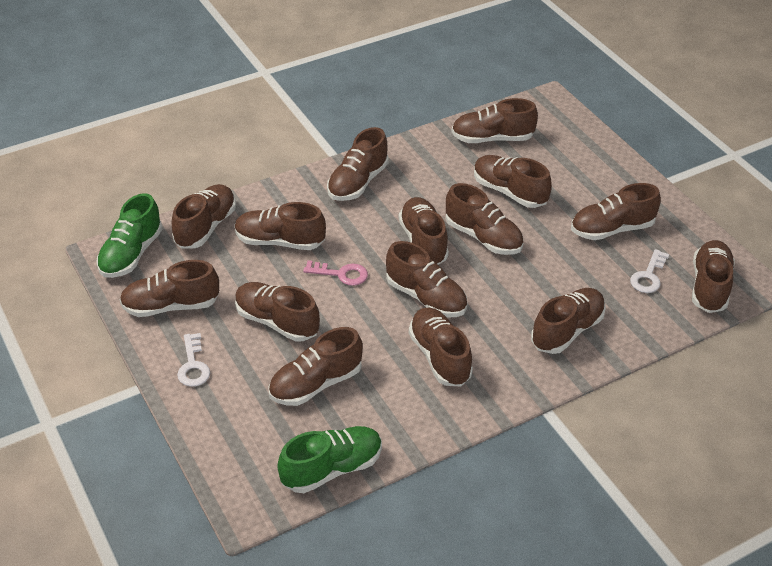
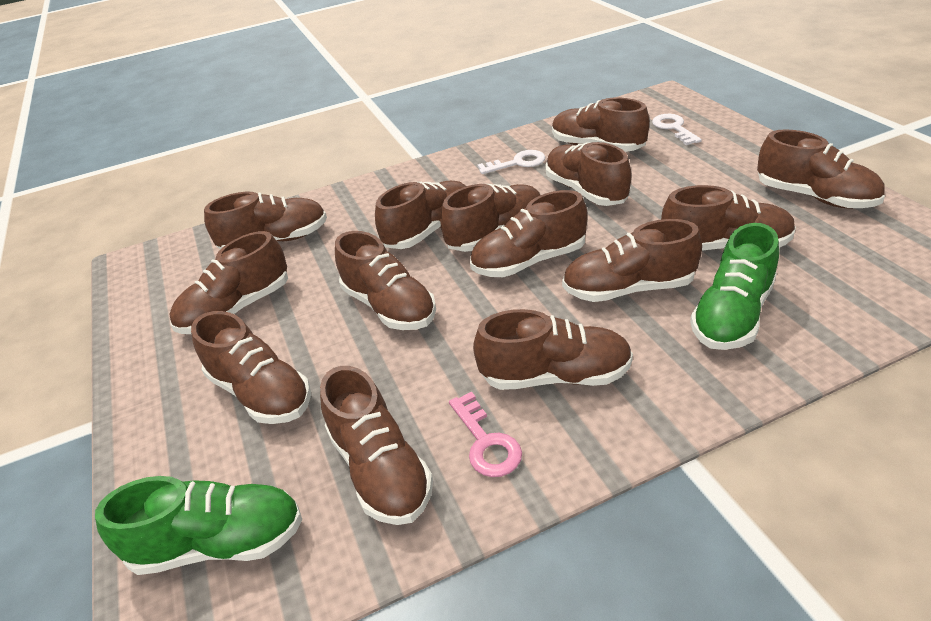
brown shoe: [119,260,219,317] [172,184,236,249] [235,202,326,250] [235,282,320,342] [268,327,363,406] [327,127,388,201] [386,241,467,318] [399,197,449,265] [409,308,473,386] [446,183,523,255] [451,98,538,143] [474,155,552,208] [531,288,606,354] [571,183,661,240] [692,240,735,313] = 15 -> [170,231,288,334] [191,311,311,424] [204,192,327,249] [320,366,433,525] [335,231,436,330] [375,181,466,249] [440,184,540,252] [470,190,588,277] [473,309,633,390] [546,142,631,206] [552,98,650,152] [562,219,702,302] [661,185,796,251] [757,129,885,209] = 14

